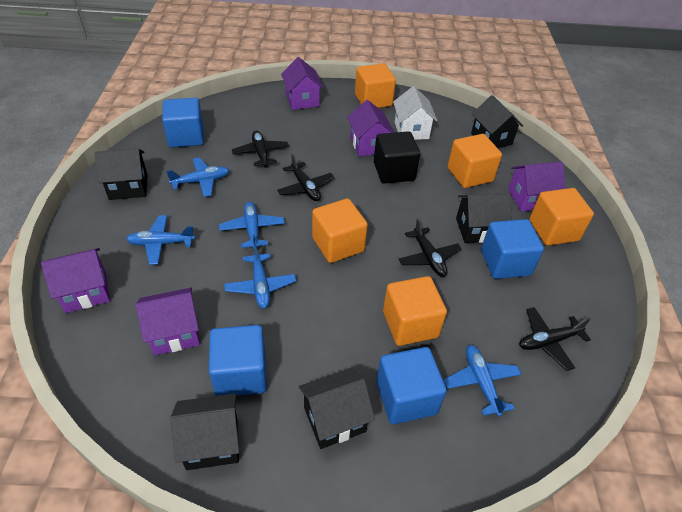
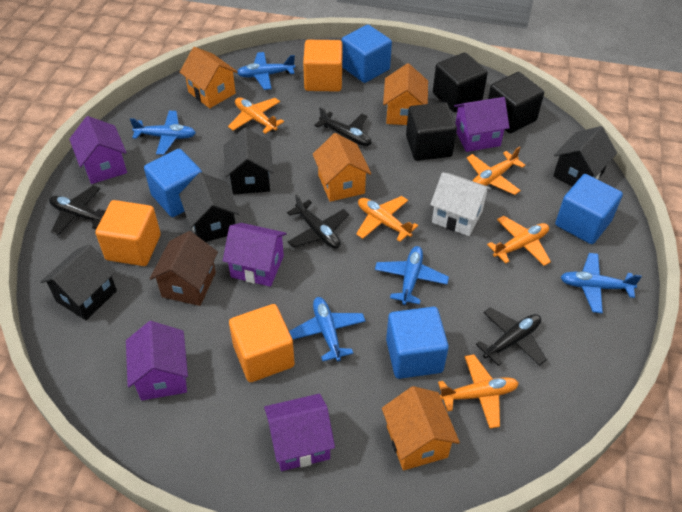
black cube: [374,131,420,184] = 1 -> [406,102,457,161] [433,52,488,112] [488,72,544,133] = 3
black house: [94,148,147,200] [170,393,239,470] [299,368,375,449] [456,193,512,243] [471,95,523,148] = 5 -> [40,244,117,320] [179,172,240,242] [224,128,273,195] [553,126,617,187] = 4
brown house: none = 0 -> [149,231,218,306] = 1
orange cube: [312,198,368,263] [355,63,396,108] [383,276,447,346] [448,134,502,188] [529,188,594,246] = 5 -> [95,200,161,266] [229,304,295,382] [303,40,343,92] = 3
orange house: none = 0 -> [180,47,238,108] [313,133,371,202] [382,386,460,470] [383,63,428,125] = 4
orange plane: none = 0 -> [228,97,284,134] [356,196,418,242] [438,354,519,429] [467,146,526,195] [487,216,551,266] = 5

